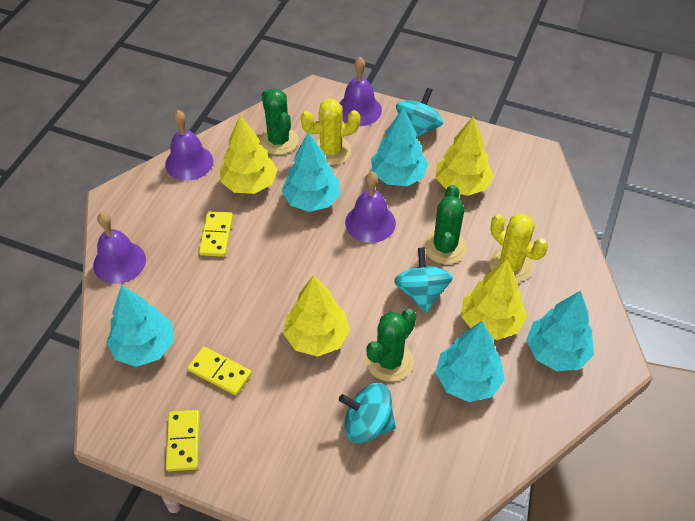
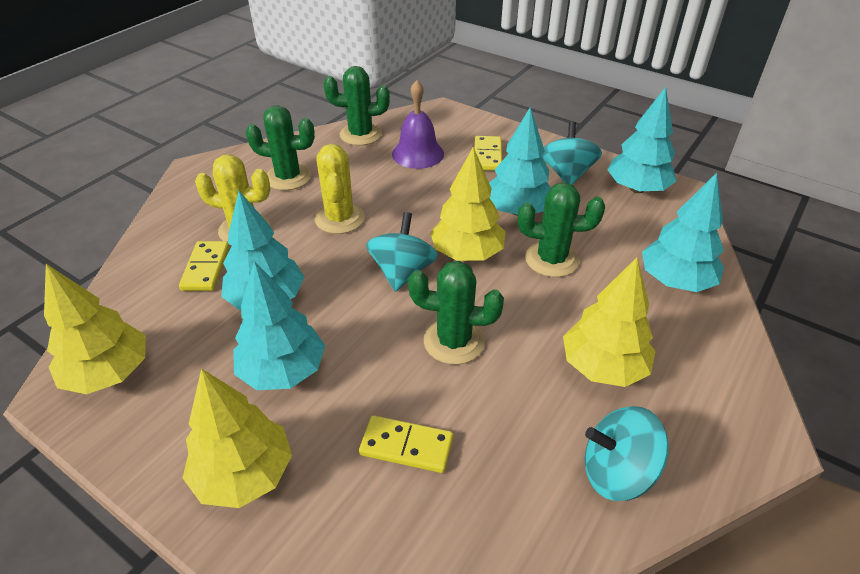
green cactus: [259,89,298,155] [366,309,416,382] [424,185,467,264] = 3 -> [246,105,315,190] [324,66,390,146] [408,261,504,365] [518,183,605,277] = 4
purple bell: [93,212,146,284] [165,110,213,181] [339,57,382,126] [345,172,396,243] = 4 -> [392,80,444,169] = 1

